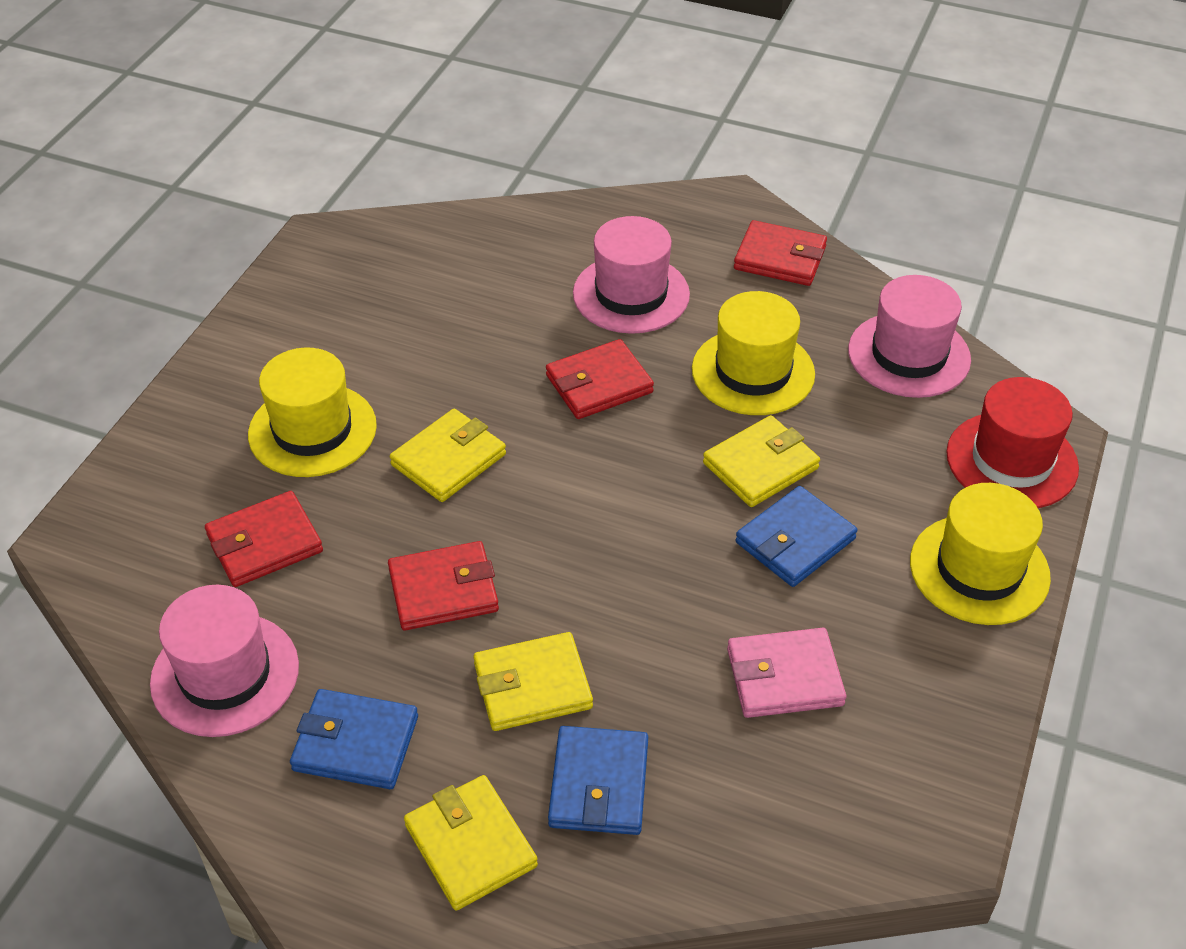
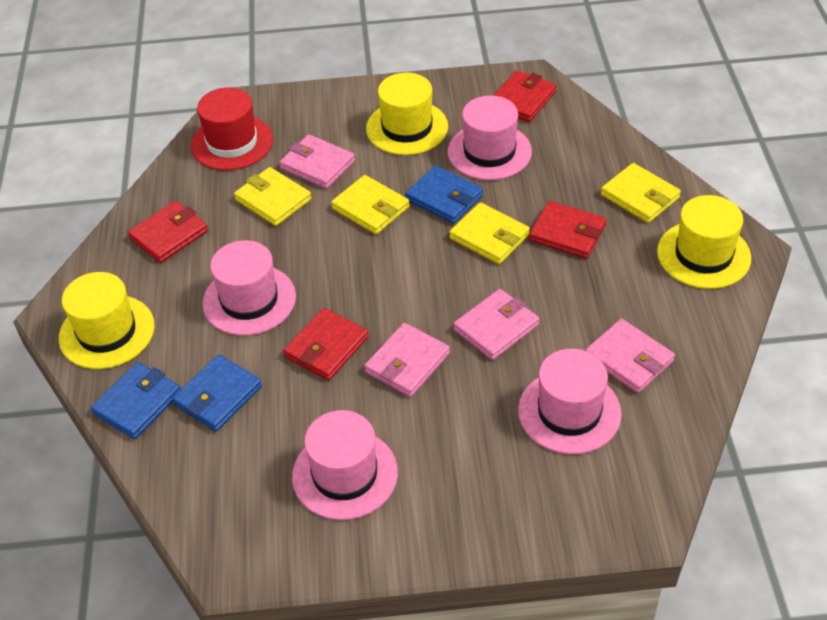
pink hat: [150,585,299,737] [573,216,690,334] [848,275,971,398] = 3 -> [202,240,296,336] [292,410,398,520] [448,96,532,180] [518,349,622,454] = 4
pink wallet: [727,628,847,718] = 1 -> [279,134,355,189] [364,323,450,397] [453,289,539,360] [585,319,675,393] = 4

